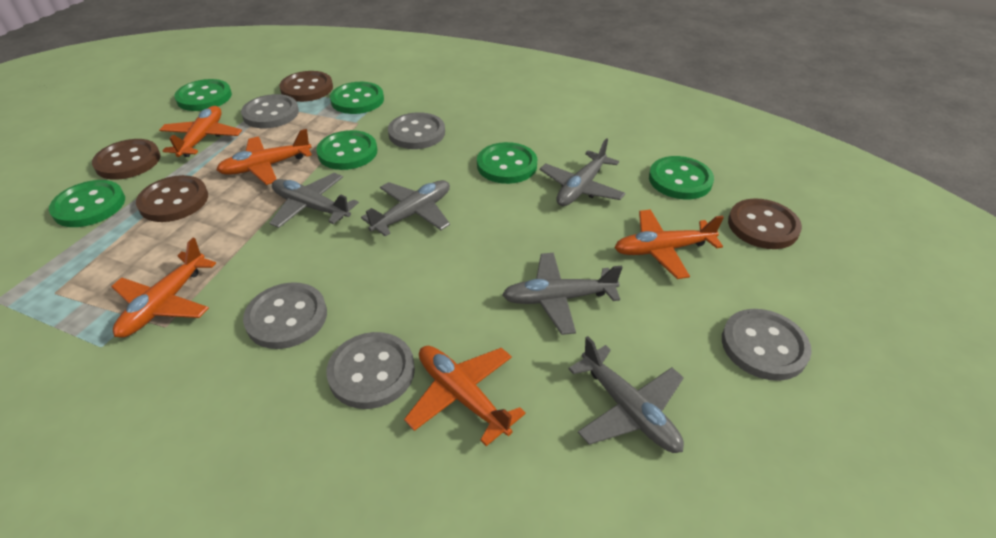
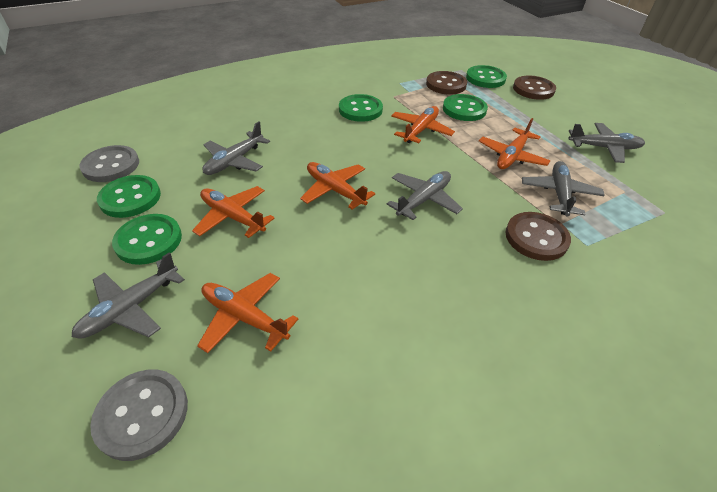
brown button: [92,139,161,180] [136,175,208,222] [279,71,333,102] [728,198,802,249] = 4 -> [426,71,467,95] [505,212,571,261] [513,75,556,100] = 3
green button: [49,180,125,227] [174,79,232,111] [316,130,377,170] [330,82,384,114] [477,142,537,184] [649,156,714,199] = 6 -> [97,175,161,218] [112,214,182,265] [339,94,383,122] [443,94,488,121] [466,65,507,88] = 5
grey button: [241,94,299,128] [243,282,327,349] [326,332,415,409] [388,112,445,149] [722,309,812,381] = 5 -> [79,145,139,182] [90,370,188,461] = 2

